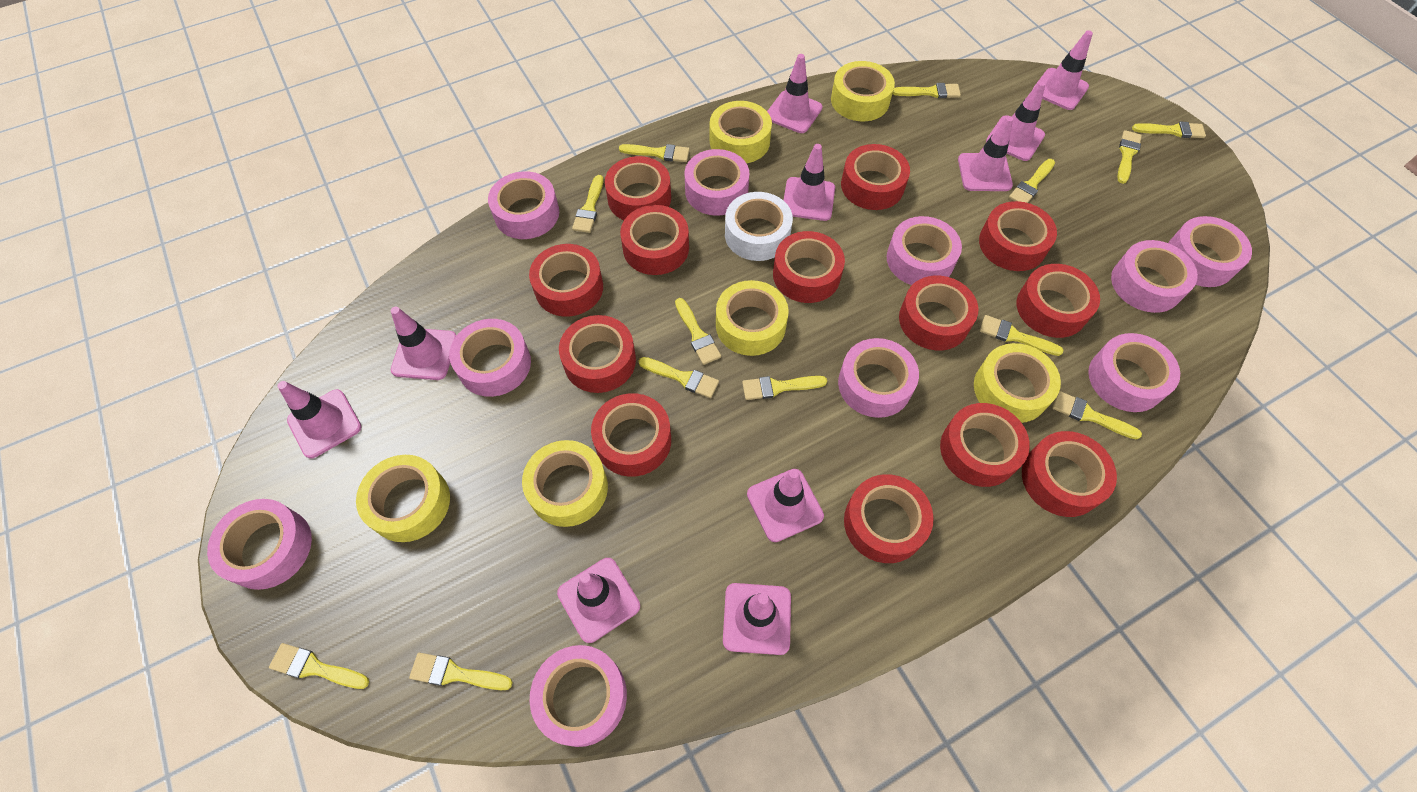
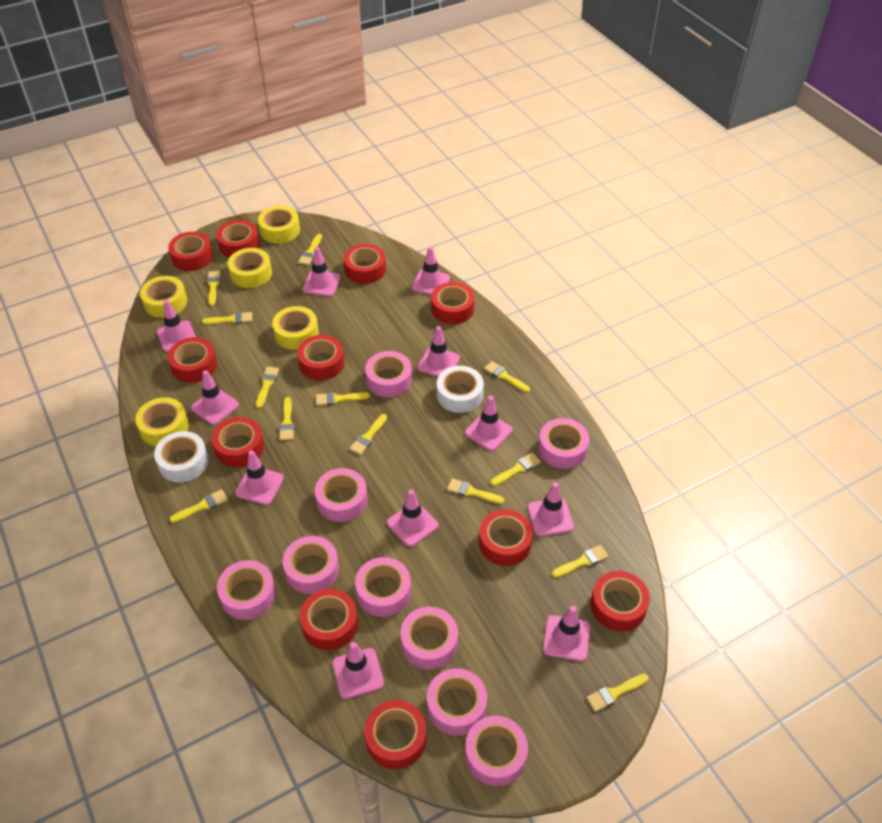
pink tape: [207,499,312,590] [449,319,531,397] [488,171,559,239] [530,645,627,747] [684,149,749,216] [838,338,919,418] [887,216,962,285] [1088,333,1180,412] [1111,240,1198,313] [1168,216,1252,287] = 10 -> [217,560,276,620] [283,536,339,594] [315,468,368,522] [355,557,411,617] [365,351,412,397] [400,607,458,670] [427,668,487,736] [465,716,528,786] [538,418,589,469] = 9
pink traffic cone: [277,381,362,458] [391,307,457,380] [557,558,640,643] [723,583,791,655] [747,469,824,542] [767,54,823,133] [783,144,835,221] [958,116,1013,191] [986,81,1046,161] [1032,30,1093,110] = 10 -> [157,300,196,352] [191,370,239,425] [235,450,284,505] [302,247,341,297] [332,642,384,699] [387,489,439,547] [411,246,450,295] [417,326,460,377] [465,396,513,451] [528,482,574,536] [543,606,590,661] = 11
red tape: [529,244,603,317] [559,315,636,393] [591,393,671,477] [605,156,671,220] [620,205,689,275] [773,231,845,303] [841,144,910,210] [844,474,934,563] [899,276,978,350] [940,403,1030,487] [979,201,1057,271] [1017,264,1100,338] [1022,431,1117,517] = 13 -> [167,337,217,383] [168,232,213,271] [212,417,264,467] [216,220,260,258] [297,335,345,380] [300,589,358,650] [344,244,386,284] [364,700,426,769] [431,282,475,324] [479,510,533,566] [591,571,650,631] = 11
white tape: [725,192,793,261] = 1 -> [154,431,209,482] [437,366,484,413] = 2
yellow tape: [356,455,450,542] [522,440,608,527] [710,101,772,163] [716,280,789,356] [831,61,895,121] [974,343,1061,423] = 6 -> [135,397,189,446] [140,276,187,318] [228,248,272,288] [258,206,300,244] [272,306,319,350] = 5

